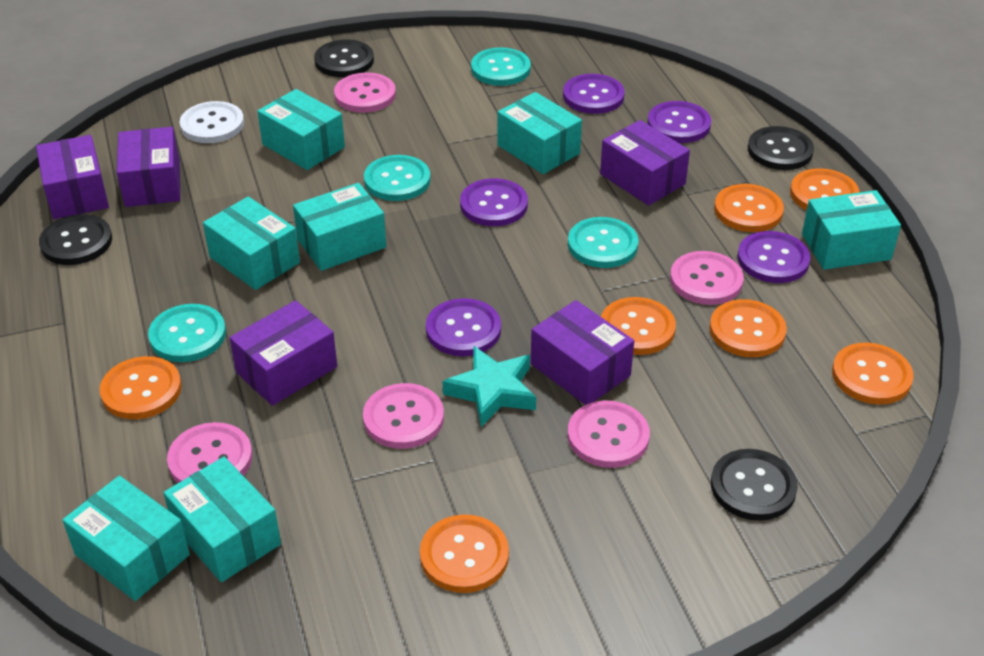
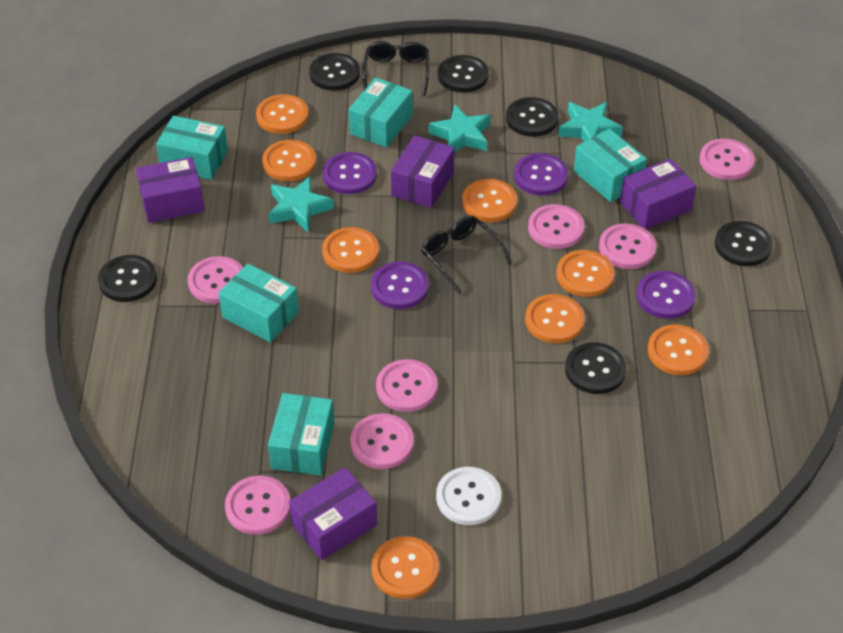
black button: [39,214,112,265] [314,40,374,77] [711,449,798,521] [748,126,814,170] = 4 -> [98,255,157,302] [309,53,360,91] [438,55,489,93] [506,97,558,137] [565,342,627,394] [715,221,773,266] = 6
black glasses: none = 0 -> [362,41,430,96] [421,215,512,294] = 2
orange button: [100,356,182,419] [420,514,509,593] [601,297,676,355] [709,299,787,357] [714,184,784,232] [790,168,859,211] [832,343,914,405] = 7 -> [256,94,309,134] [262,140,316,181] [322,227,379,273] [371,536,439,599] [462,179,517,222] [525,294,585,343] [556,250,614,297] [648,324,709,375] = 8
pink button: [167,422,252,483] [334,73,396,113] [363,383,444,449] [568,401,650,468] [670,251,744,305] = 5 -> [188,256,243,304] [225,476,290,535] [351,413,414,469] [376,359,438,412] [528,204,585,249] [599,223,656,269] [700,139,754,180] = 7
purple box: [36,135,109,219] [117,127,180,207] [230,300,337,406] [531,300,634,405] [600,120,690,206] = 5 -> [136,157,205,223] [289,467,377,560] [391,135,454,208] [620,159,696,229] = 4
purple button: [426,298,501,356] [460,178,528,226] [563,74,625,114] [647,101,711,143] [737,231,810,283] = 5 -> [323,152,377,194] [371,262,429,309] [514,153,569,195] [637,271,696,319] = 4
turquoise box: [63,476,190,601] [163,457,281,582] [203,197,300,290] [257,89,345,170] [293,183,387,271] [497,92,582,174] [802,190,901,270] = 7 -> [156,116,228,180] [219,264,299,343] [268,393,334,476] [349,78,413,148] [574,129,647,202] = 5
turquoise button: [148,304,226,362] [364,155,430,201] [471,47,531,86] [568,217,639,268] = 4 -> none = 0
turquoise star: [443,346,536,427] = 1 -> [269,176,334,232] [429,105,491,152] [558,102,623,142] = 3

